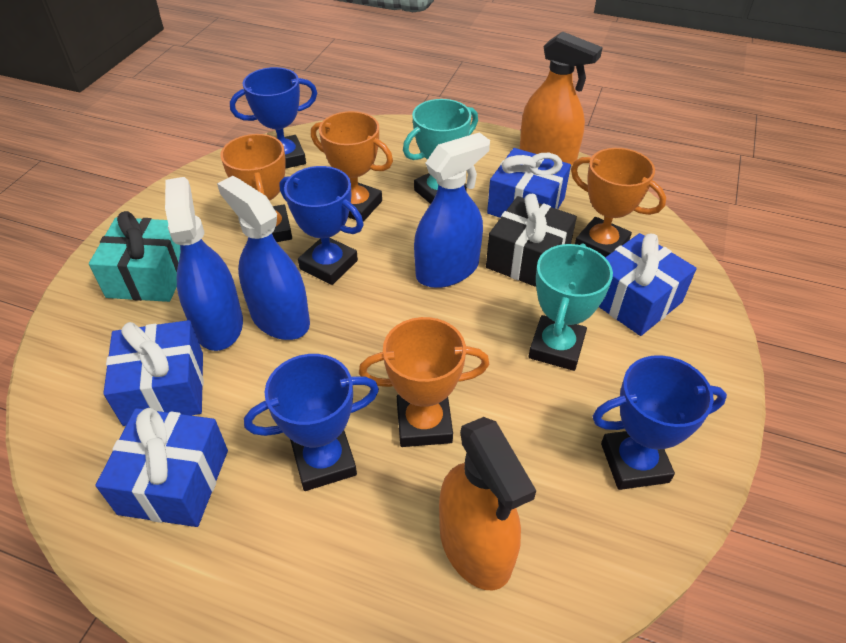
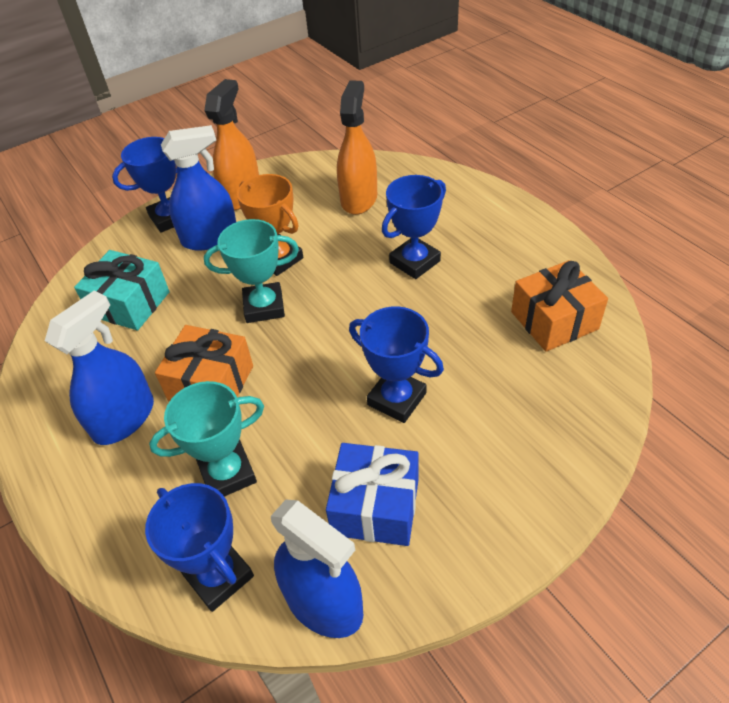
black gift: [486,194,577,287] = 1 -> none = 0
blue gift: [95,408,228,527] [103,320,204,426] [487,148,571,218] [599,233,697,336] = 4 -> [326,443,419,546] = 1
orange gift: none = 0 -> [155,325,253,402] [511,260,608,352] = 2
orange trophy: [220,134,292,242] [311,111,393,222] [359,317,489,447] [571,148,666,257] = 4 -> [237,174,303,276] = 1

